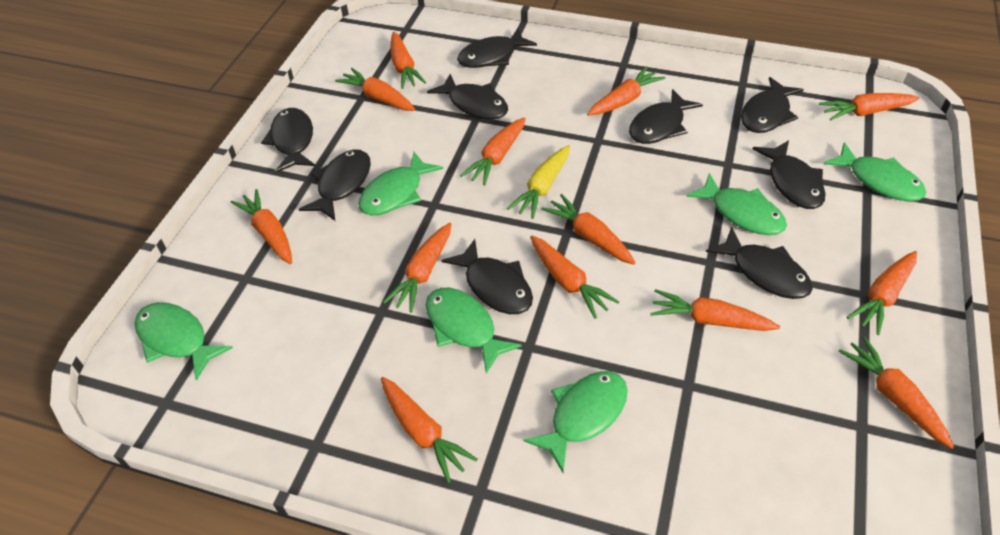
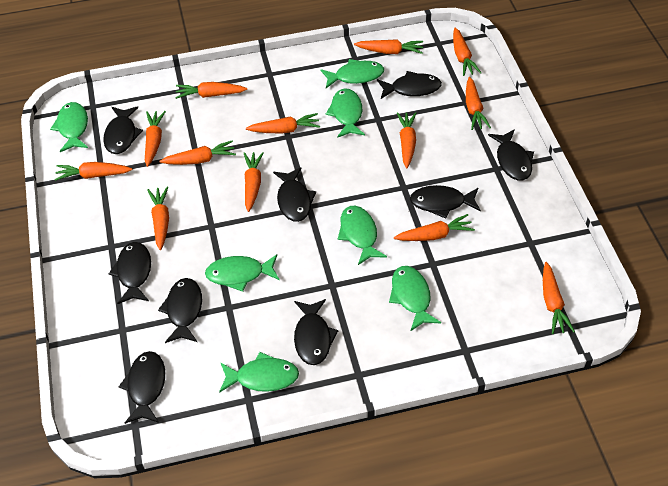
green fish: [135,302,233,381] [358,152,443,215] [426,288,522,374] [523,371,628,473] [686,173,787,235] [824,142,926,202] = 6 -> [50,102,88,152] [205,254,279,292] [219,352,299,393] [320,59,384,88] [326,88,365,138] [338,206,387,265] [389,266,441,331] = 7
yellow carrot: [507,145,570,219] = 1 -> none = 0

